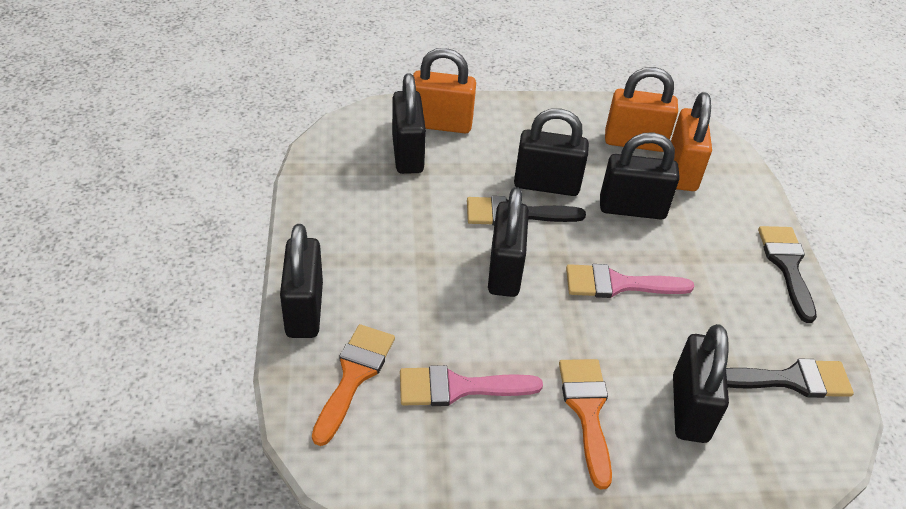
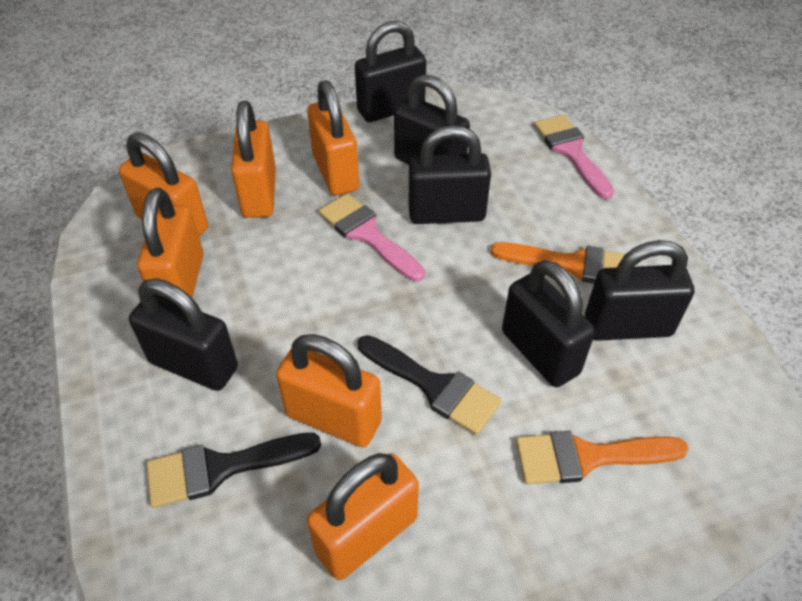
black brush: [467,196,586,226] [726,359,854,398] [758,226,817,323] = 3 -> [147,433,321,508] [358,335,502,435] = 2
orange padlock: [413,48,476,133] [605,67,678,152] [671,92,712,191] = 3 -> [119,133,208,236] [137,188,203,298] [231,101,276,218] [276,334,382,447] [307,80,359,196] [307,453,419,580] = 6

